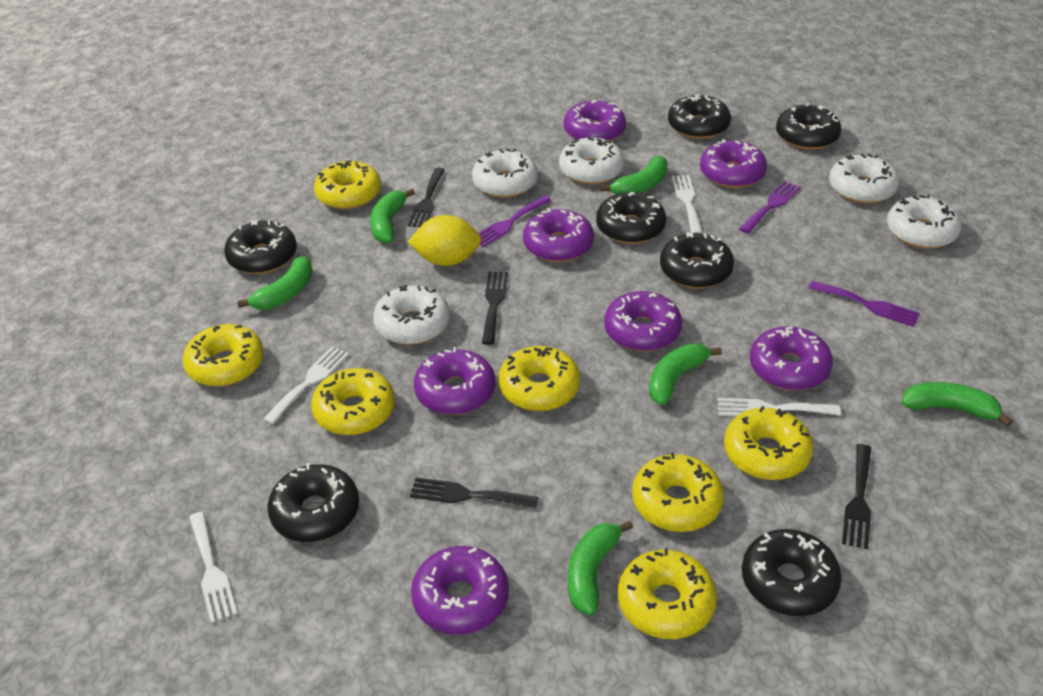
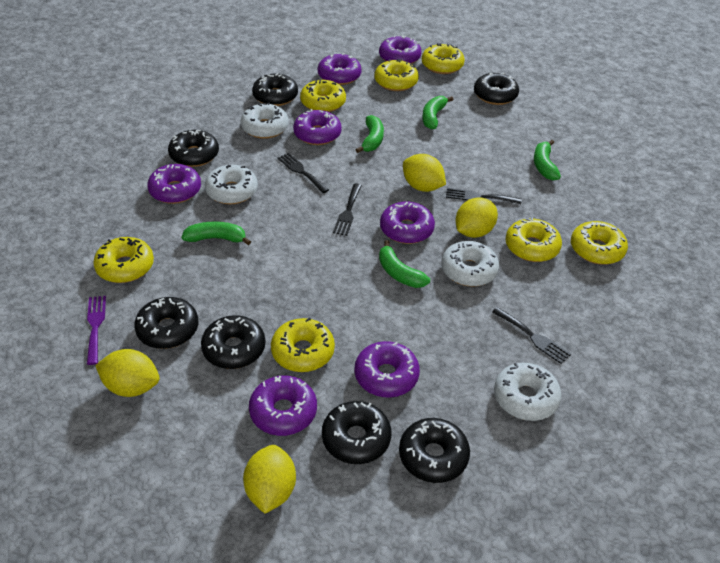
green banana: [237,256,313,310] [370,189,415,244] [568,520,633,615] [601,155,668,194] [649,343,722,405] [902,382,1013,427] = 6 -> [182,221,251,245] [356,115,384,153] [379,240,430,288] [422,96,454,130] [534,140,561,181] = 5
purple fork: [479,195,552,247] [740,181,801,234] [809,281,920,327] = 3 -> [87,296,106,365] = 1
white donut: [373,285,450,345] [472,148,538,198] [559,137,625,185] [829,153,900,204] [887,194,962,249] = 5 -> [205,165,258,204] [241,102,289,139] [441,241,499,287] [494,363,562,421] = 4
white fork: [189,512,237,623] [263,346,349,425] [671,175,703,234] [717,398,841,416] = 4 -> none = 0
yellow lemon: [408,215,481,266] = 1 -> [95,349,160,397] [243,445,296,514] [403,154,446,192] [456,197,498,238] = 4

